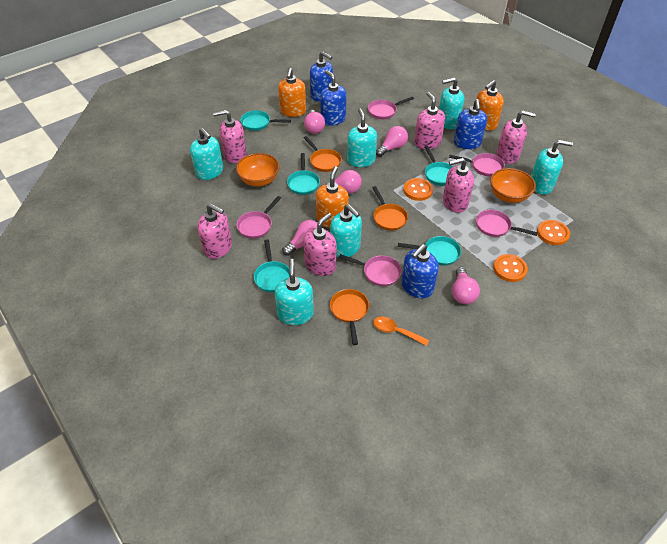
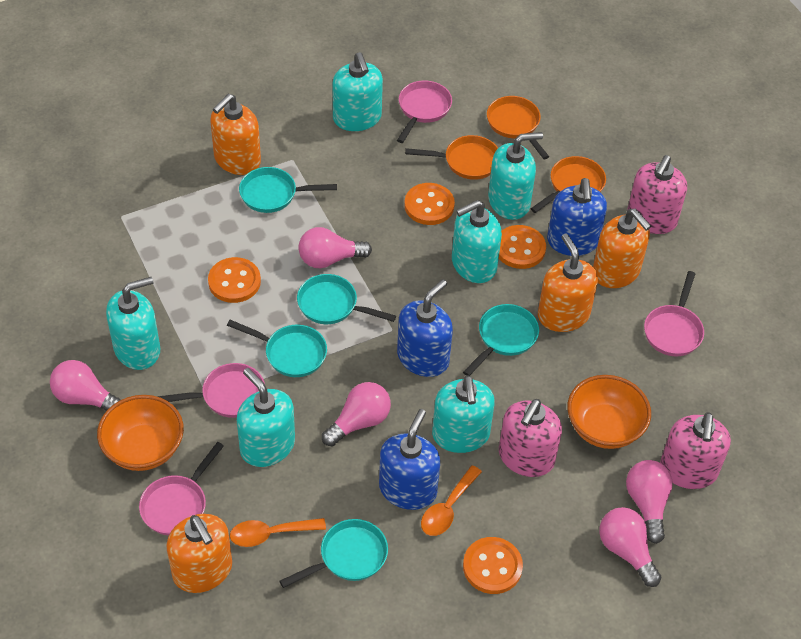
blue soap dispenser: [310,51,333,101] [320,70,347,126] [401,244,439,298] [454,99,487,149] = 4 -> [379,409,440,510] [397,279,453,377] [547,178,607,256] = 3
orange button: [404,178,433,201] [493,254,528,282] [537,220,570,245] = 3 -> [208,257,261,303] [404,183,455,225] [463,537,523,594] [499,225,546,269] = 4
orange soap dispenser: [278,68,306,117] [316,166,349,228] [477,80,504,131] = 3 -> [167,514,232,593] [210,94,261,175] [538,234,598,332] [593,209,651,288] = 4
orange spoon: [373,316,429,346] = 1 -> [230,518,326,547] [421,465,482,536] = 2
pink pan: [236,196,281,239] [339,254,402,286] [368,97,414,119] [449,153,505,176] [476,210,538,237] = 5 -> [139,442,224,535] [157,363,265,418] [397,81,452,143] [644,271,704,356] = 4
pink soap dispenser: [197,204,232,259] [213,110,247,163] [303,213,337,276] [414,92,445,149] [443,158,474,213] [497,111,536,164] = 6 -> [499,399,562,477] [627,155,687,234] [660,412,731,489] = 3

